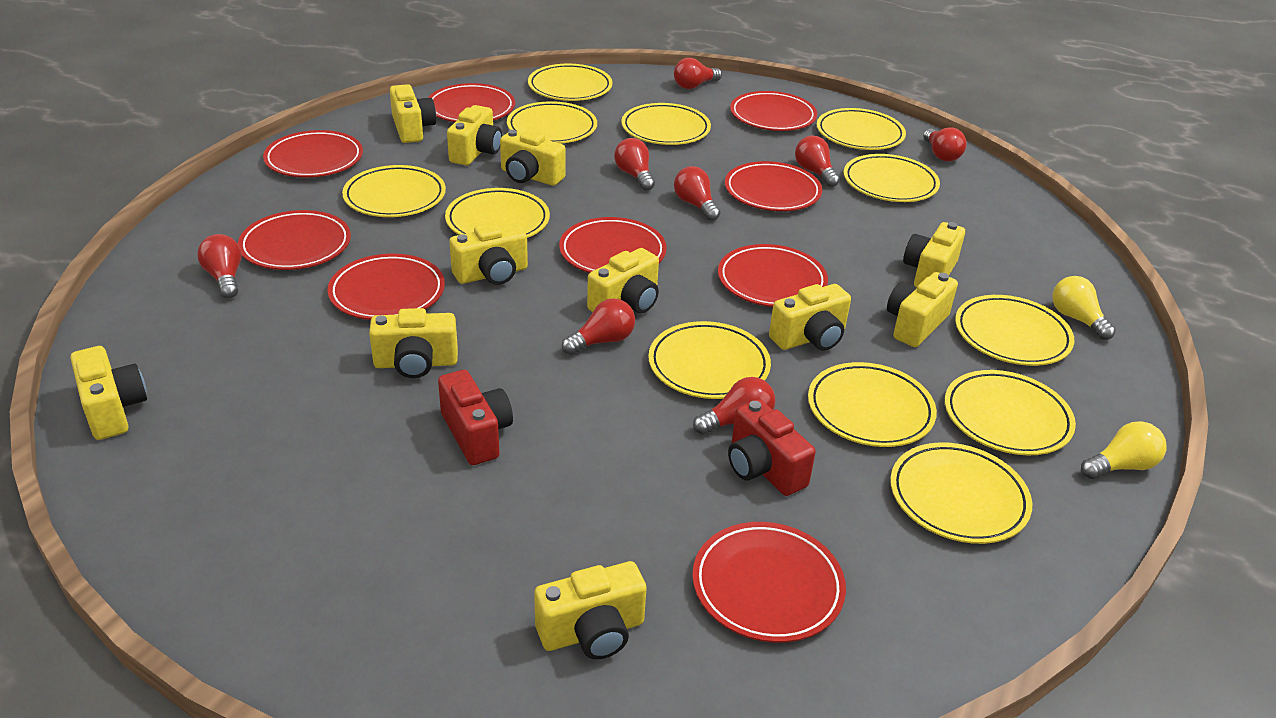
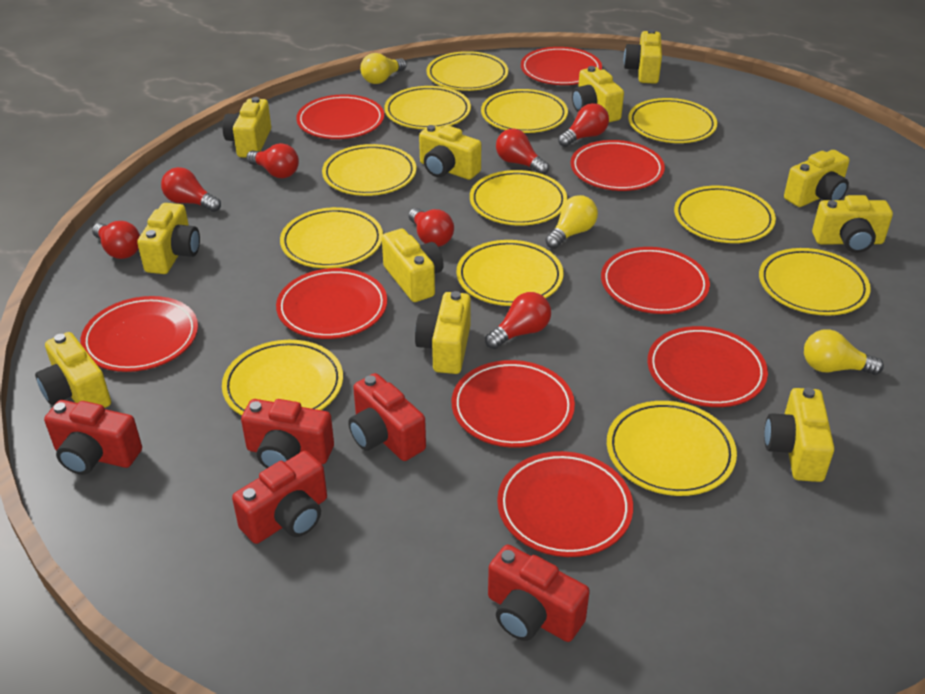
red camera: [438,370,513,465] [728,399,816,496] = 2 -> [44,400,142,475] [232,451,327,544] [241,399,334,468] [348,373,426,461] [488,544,590,642] = 5
red light bulb: [197,234,242,298] [562,298,635,355] [614,138,655,191] [674,58,722,89] [674,166,720,221] [693,377,775,435] [795,136,840,187] [923,127,967,162] = 8 -> [92,221,140,259] [161,167,221,212] [246,143,299,178] [408,208,454,247] [485,292,551,349] [496,129,549,175] [558,103,609,147] = 7
yellow light bulb: [1052,276,1116,340] [1081,421,1167,479] = 2 -> [360,53,407,84] [545,195,598,249] [804,329,884,375] = 3

